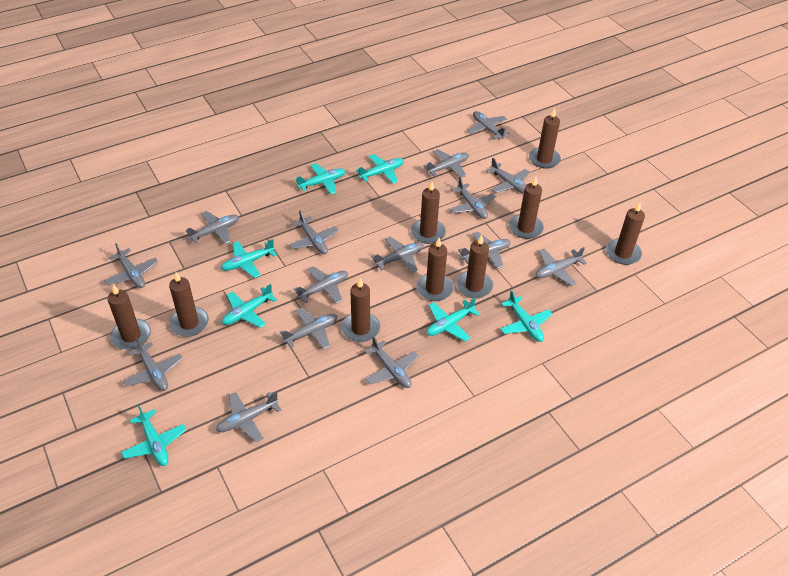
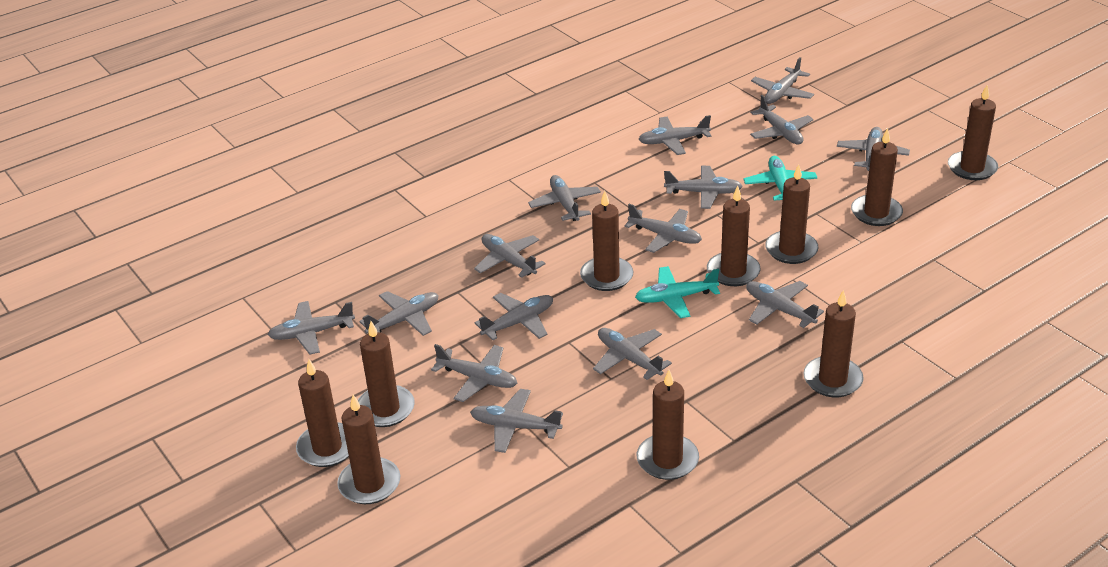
brown candle: [108,285,151,350] [169,272,209,337] [341,278,380,342] [411,181,446,244] [416,238,453,301] [456,234,493,298] [509,177,544,239] [529,108,561,169] [606,202,645,265] = 9 -> [296,359,349,467] [337,395,400,504] [358,321,415,427] [580,191,633,291] [637,370,699,480] [707,186,761,286] [765,164,819,264] [803,290,864,397] [851,128,903,226] [948,85,998,180] = 10
turquoise plane: [121,405,186,466] [221,239,277,278] [222,284,277,328] [295,163,345,194] [356,154,404,184] [427,298,480,341] [500,290,552,342] = 7 -> [635,266,720,318] [743,156,818,201] = 2

